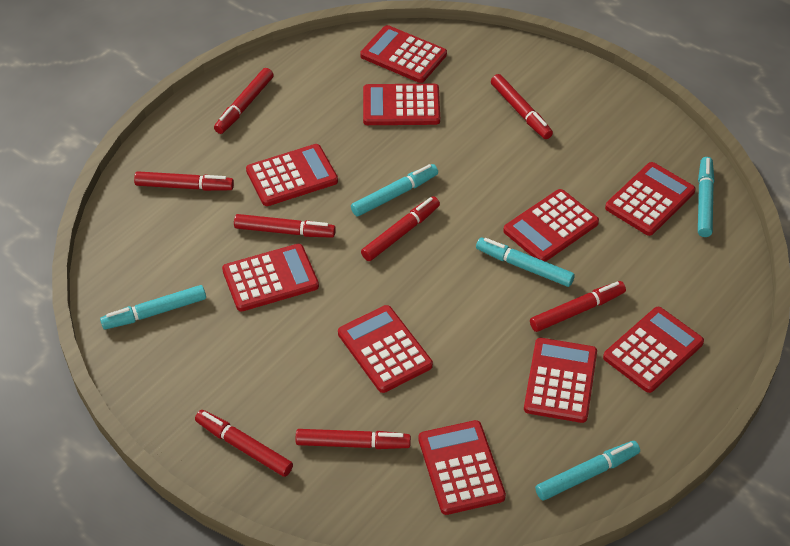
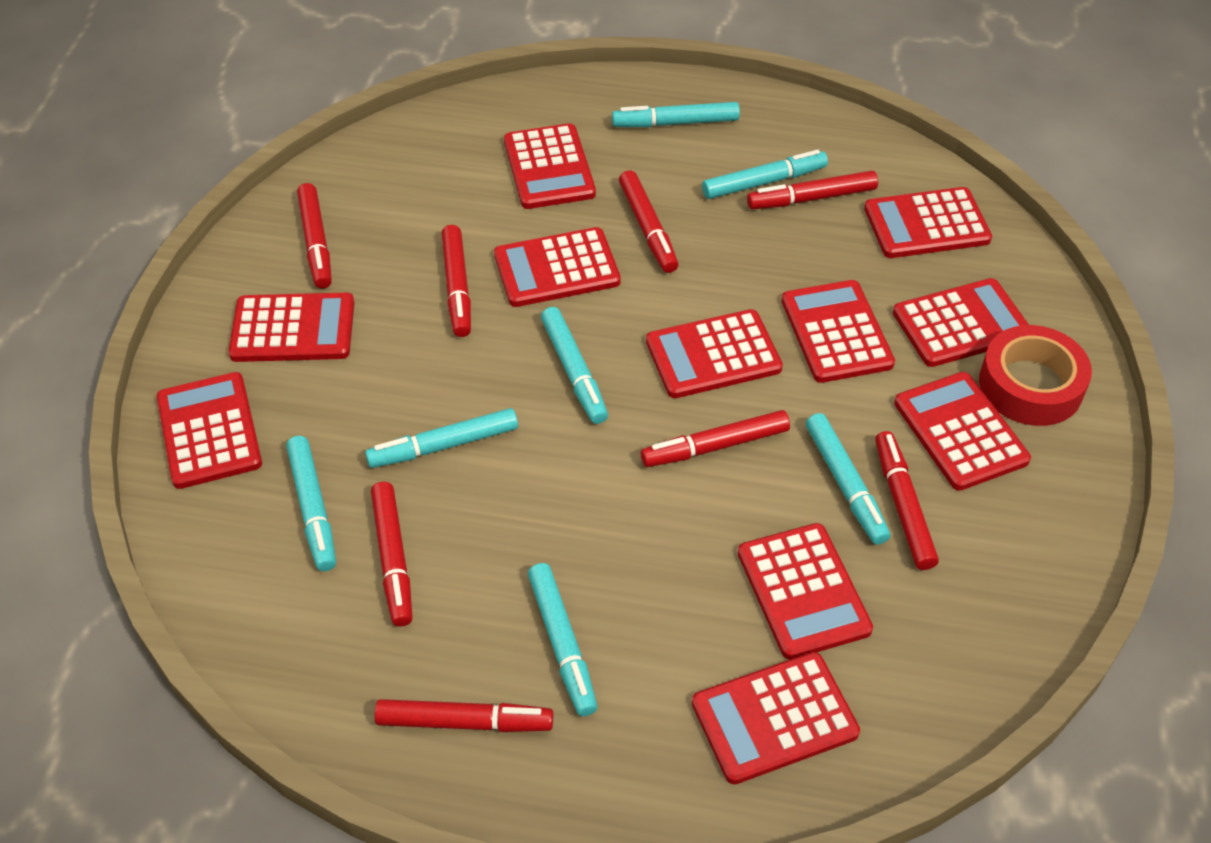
red calculator: [222,244,319,312] [246,144,338,206] [338,305,433,393] [360,25,447,83] [363,84,440,125] [418,420,506,515] [503,189,599,262] [524,338,597,423] [603,307,704,393] [605,162,696,236] = 10 -> [157,372,262,489] [229,293,354,362] [494,227,621,307] [504,123,596,209] [646,309,783,398] [692,652,860,784] [738,523,873,660] [781,280,895,383] [864,187,992,258] [893,278,1029,367] [894,372,1031,491] = 11
red tape: none = 0 -> [979,325,1092,426] = 1
turquoise marker: [100,285,206,330] [351,164,438,217] [476,237,575,287] [535,441,640,500] [698,157,714,237] = 5 -> [286,436,336,571] [365,408,518,468] [528,563,598,716] [541,307,608,424] [612,102,740,127] [702,150,828,199] [806,413,891,545] = 7

